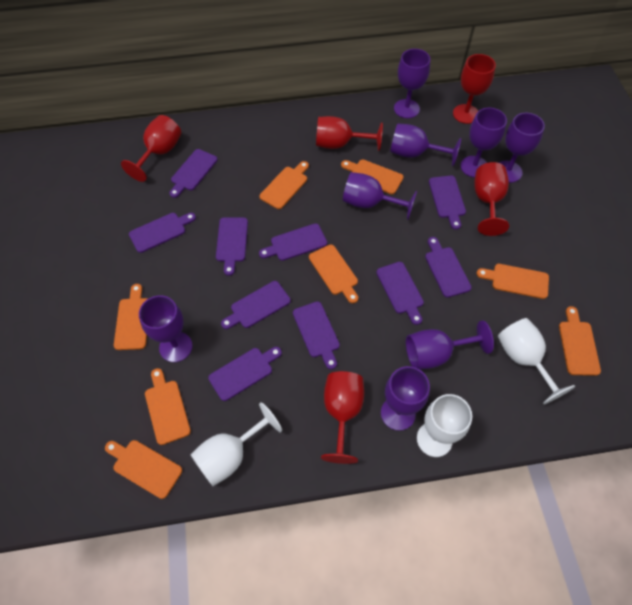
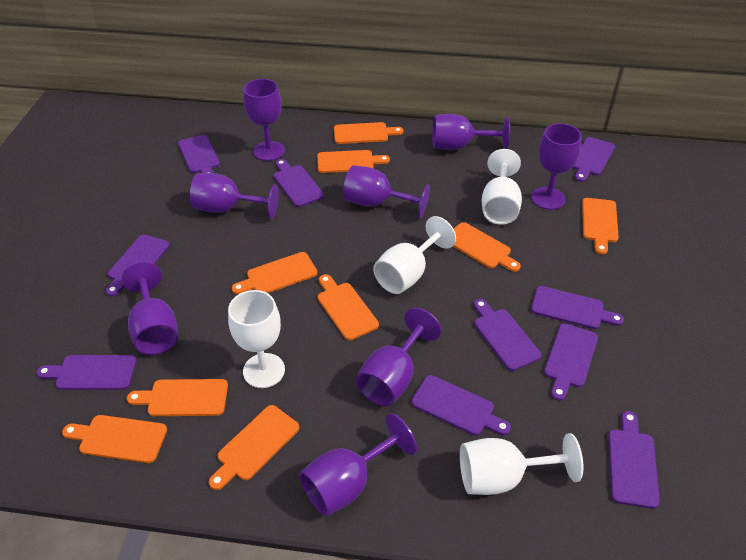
orange cutting board: [105,440,182,499] [114,284,148,350] [145,368,191,445] [259,161,309,209] [309,244,358,303] [341,160,403,194] [477,264,549,299] [559,306,601,376] = 8 -> [62,415,167,463] [127,379,228,416] [209,405,299,490] [232,252,317,294] [317,150,390,173] [318,274,379,340] [334,122,403,144] [453,222,521,272] [582,198,619,255] = 9
red goblet: [121,115,181,182] [316,116,383,151] [321,371,364,464] [453,54,496,124] [474,162,509,236] = 5 -> none = 0
white goblet: [191,402,282,486] [417,394,472,457] [498,318,575,404] = 3 -> [228,290,285,388] [373,216,456,294] [460,433,583,495] [482,149,522,225] = 4

